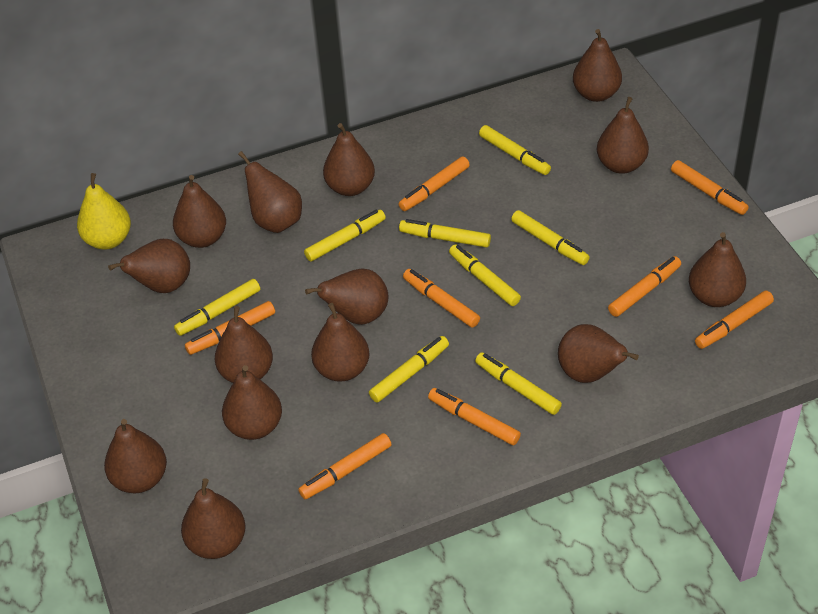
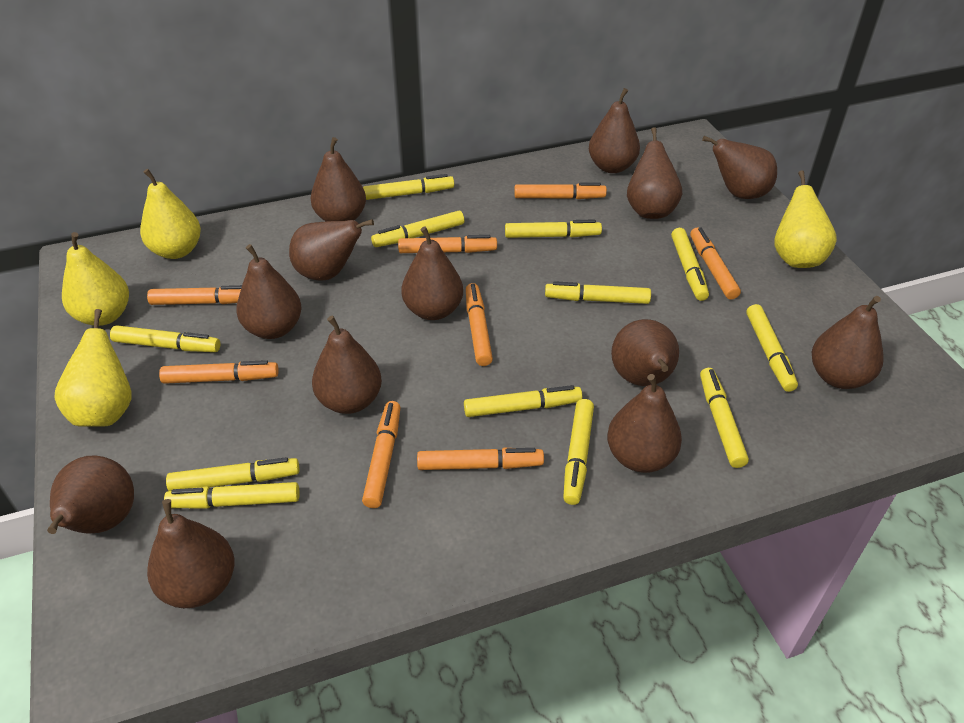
brown pear: [104,419,167,493] [108,239,190,293] [173,175,226,248] [181,478,246,559] [215,306,273,383] [222,365,282,440] [238,151,302,233] [305,268,388,325] [311,303,370,382] [323,123,375,196] [558,324,639,383] [573,29,622,102] [597,97,649,174] [689,232,746,307] = 14 -> [47,455,134,534] [147,499,235,608] [236,244,302,339] [289,219,374,281] [311,137,366,221] [312,316,382,414] [401,226,463,320] [589,88,640,173] [607,374,682,473] [611,319,679,386] [627,127,682,219] [702,136,777,199] [812,296,884,389] = 13
yellow marker: [174,279,260,336] [304,210,386,262] [369,336,449,403] [399,219,491,248] [449,244,521,306] [475,352,562,415] [479,125,551,175] [511,210,590,265] = 8 -> [110,325,220,352] [164,482,300,509] [166,457,299,491] [363,174,454,200] [371,211,464,247] [464,385,582,417] [505,219,602,238] [545,281,651,304] [563,399,594,505] [671,228,709,301] [700,368,749,468] [746,304,798,392] = 12
yellow pear: [77,173,131,250] = 1 -> [54,309,132,427] [62,232,129,326] [140,169,201,259] [774,170,837,268] = 4

